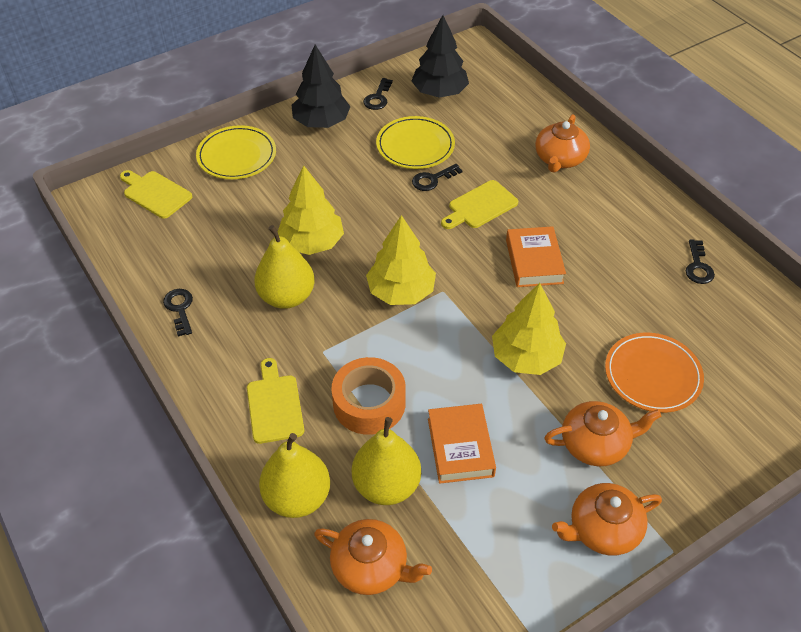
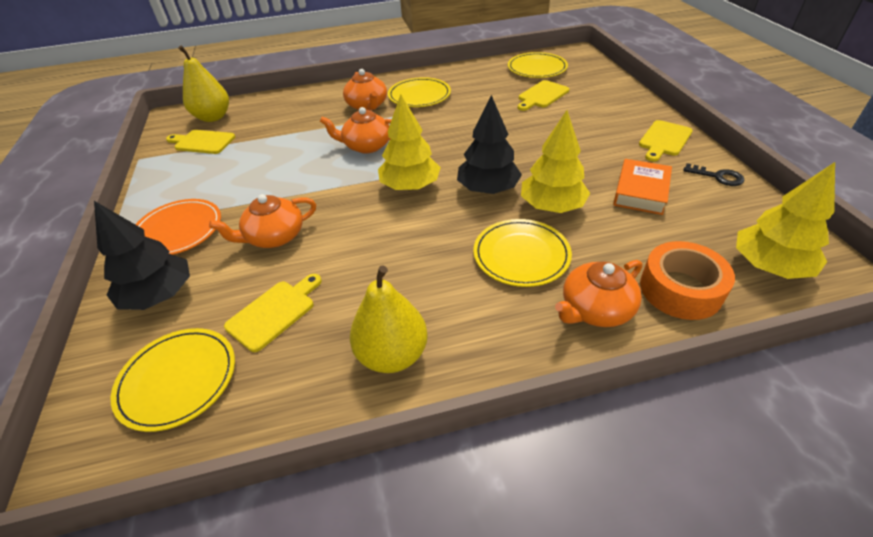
black key: [163,289,193,336] [363,78,393,110] [412,164,462,191] [686,239,715,284] = 4 -> [683,163,745,186] = 1
orange book: [428,404,496,484] [506,226,566,287] = 2 -> [613,159,672,215] = 1
yellow cutting board: [120,170,192,219] [247,358,304,444] [441,180,518,229] = 3 -> [166,130,235,154] [224,274,322,352] [518,80,569,111] [639,120,693,161] = 4
yellow pear: [254,225,315,309] [259,433,330,518] [352,417,421,505] = 3 -> [178,45,229,122] [350,266,428,373] = 2
yellow plate: [196,125,276,179] [376,116,455,169] = 2 -> [111,328,235,432] [388,77,451,107] [473,219,572,287] [508,52,568,78] = 4

